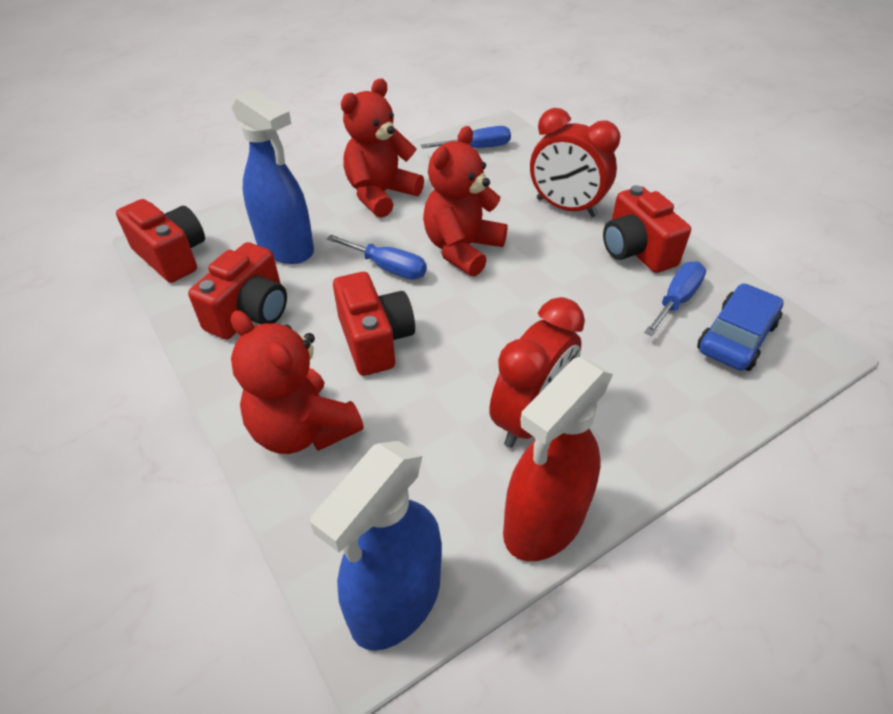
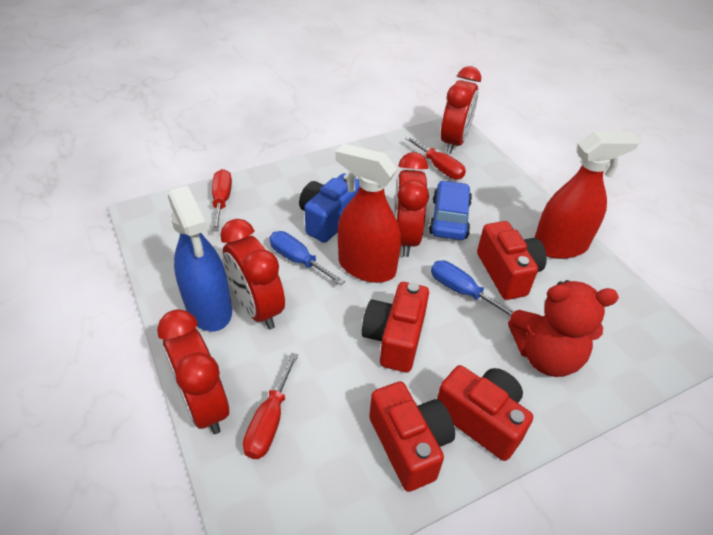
blue camera: none = 0 -> [299,173,360,243] = 1
blue screwdriver: [326,235,427,279] [421,126,511,149] [644,261,706,336] = 3 -> [269,231,345,285] [431,260,514,317] = 2
blue spray bottle: [232,88,314,264] [310,441,442,651] = 2 -> [168,185,232,332] = 1
red clock: [489,297,585,448] [530,108,620,217] = 2 -> [157,309,229,434] [220,219,285,330] [394,152,429,257] [441,66,481,154] = 4
red screwdriver: none = 0 -> [212,169,232,231] [243,353,298,459] [405,136,466,180] = 3
red spray bottle: [503,357,613,561] = 1 -> [335,144,401,283] [534,131,640,259] = 2
red teddy bear: [231,310,364,454] [341,79,424,218] [423,126,508,277] = 3 -> [508,280,619,377] = 1

